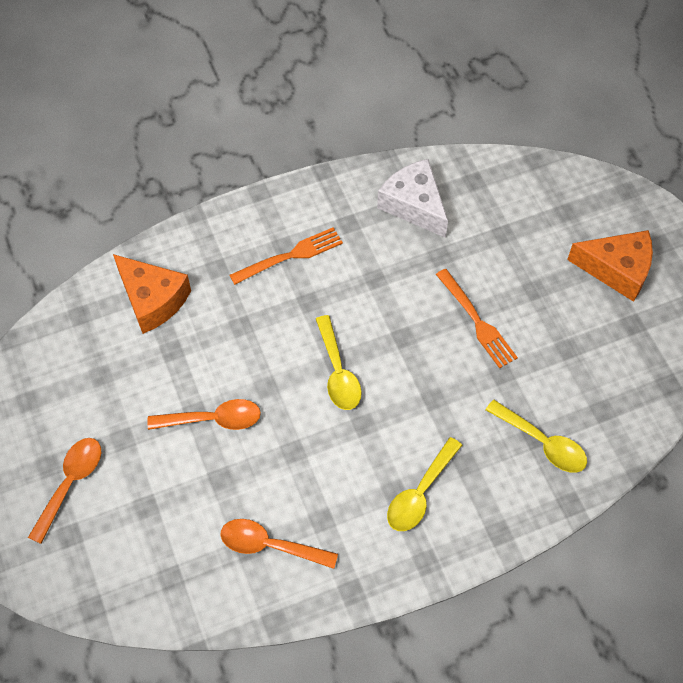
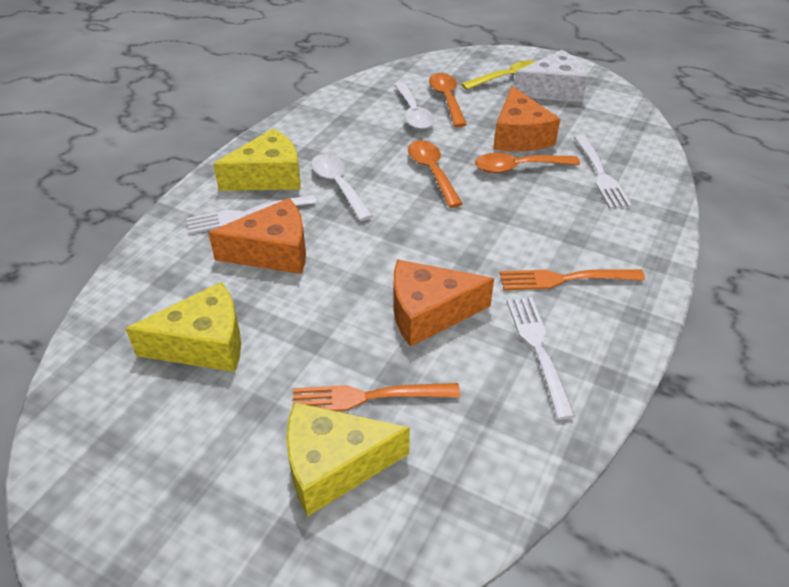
orange cheese: [113,254,191,334] [567,230,653,302] = 2 -> [208,198,306,274] [394,259,494,347] [493,86,560,151] = 3
white fork: none = 0 -> [186,195,317,234] [507,297,575,420] [574,135,632,209] = 3
white spoon: none = 0 -> [311,154,373,221] [394,83,434,130] = 2
yellow cheese: none = 0 -> [125,282,241,372] [213,128,301,191] [286,402,410,517] = 3
yellow spoon: [316,315,362,410] [387,437,462,531] [486,400,587,473] = 3 -> [461,61,536,90] = 1

